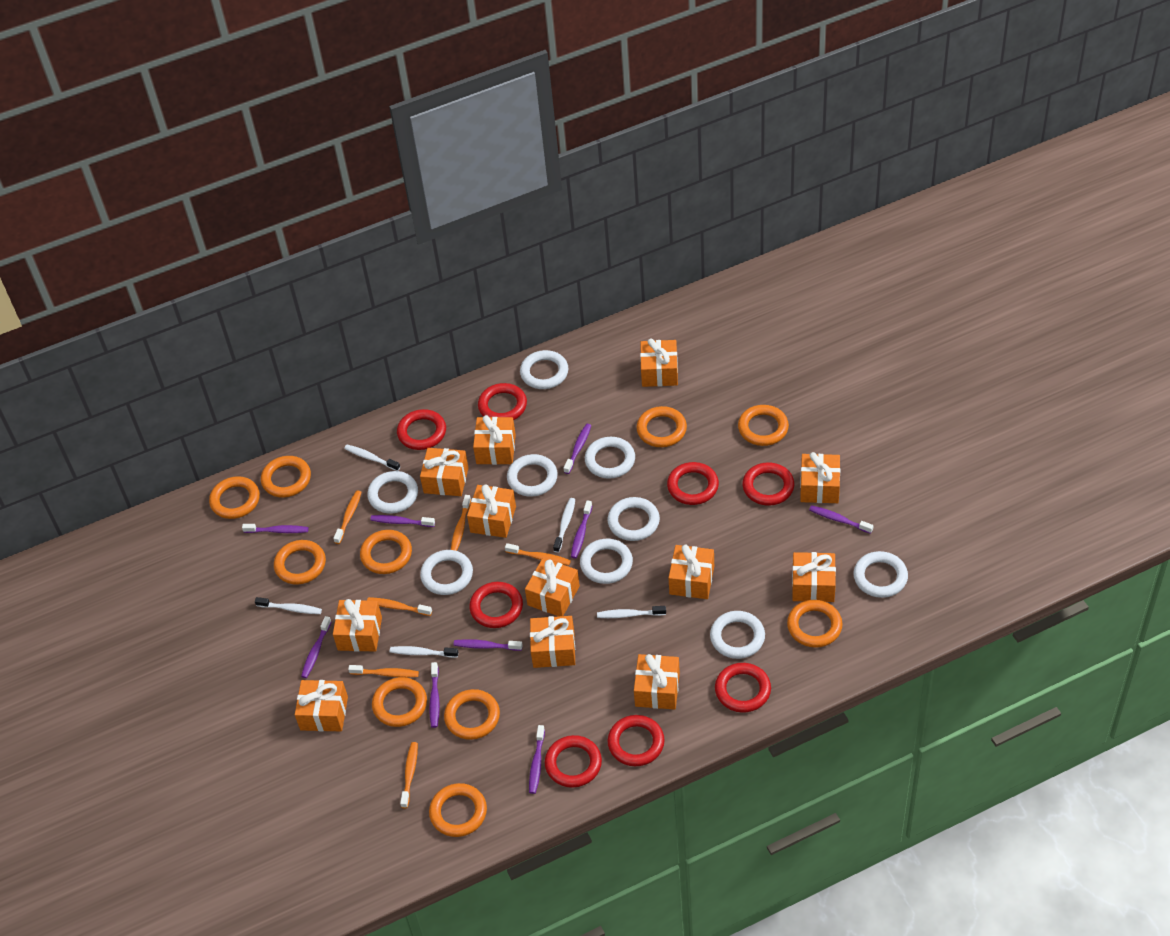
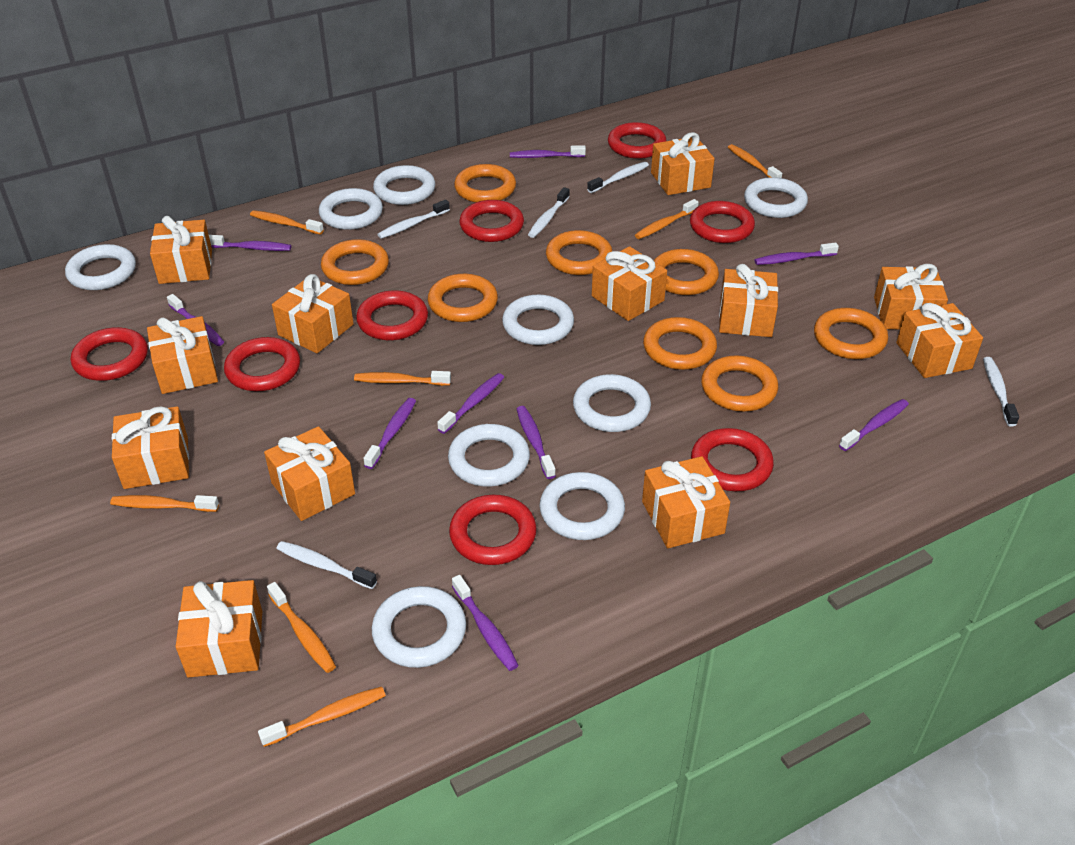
orange ring: [209,476,260,519] [261,456,311,498] [274,540,326,585] [360,530,412,574] [372,677,427,727] [429,783,487,837] [444,689,500,740] [636,406,687,447] [738,405,789,446] [787,600,842,648] = 10 -> [321,239,389,285] [428,274,498,322] [454,164,516,203] [546,230,612,275] [643,317,717,370] [654,249,719,295] [701,356,778,412] [814,308,888,359] = 8
orange toothbrush: [333,490,362,544] [348,665,419,678] [367,597,432,616] [400,742,418,808] [451,495,471,551] [505,543,571,565] = 6 -> [110,495,219,512] [250,210,324,235] [258,687,386,747] [267,582,336,673] [354,371,451,386] [635,199,699,239] [728,144,782,178] = 7

